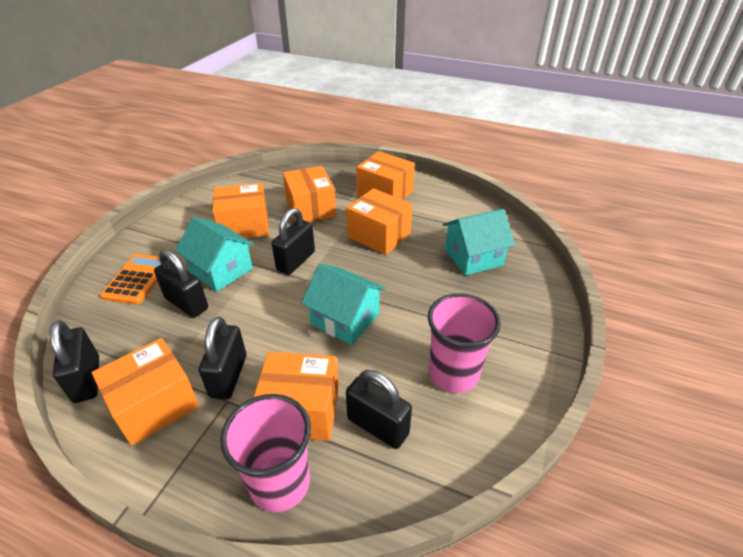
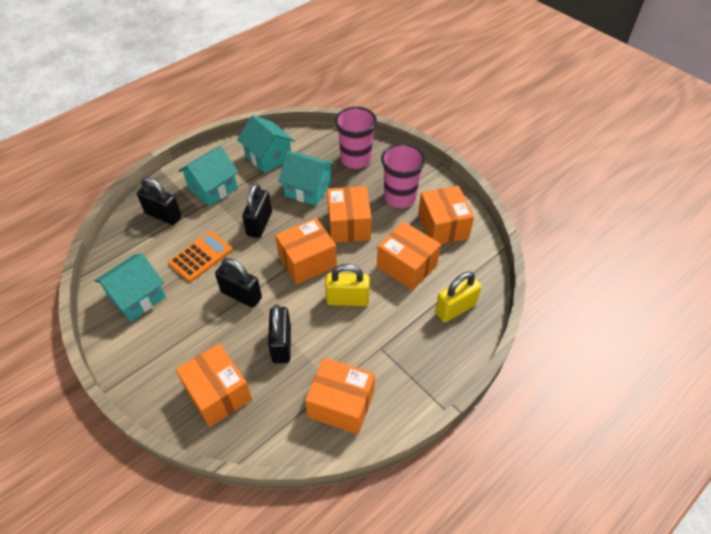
black padlock: [49,320,99,403] [154,249,208,318] [199,317,246,399] [272,208,315,275] [346,370,412,449] = 5 -> [137,177,182,225] [215,258,262,308] [242,183,272,238] [268,305,291,363] = 4
turquoise house: [175,217,254,292] [301,263,386,345] [443,209,515,275] = 3 -> [94,254,166,321] [178,146,238,206] [237,115,295,173] [278,152,334,206] = 4
yellow padlock: none = 0 -> [325,264,370,306] [435,272,482,322] = 2

